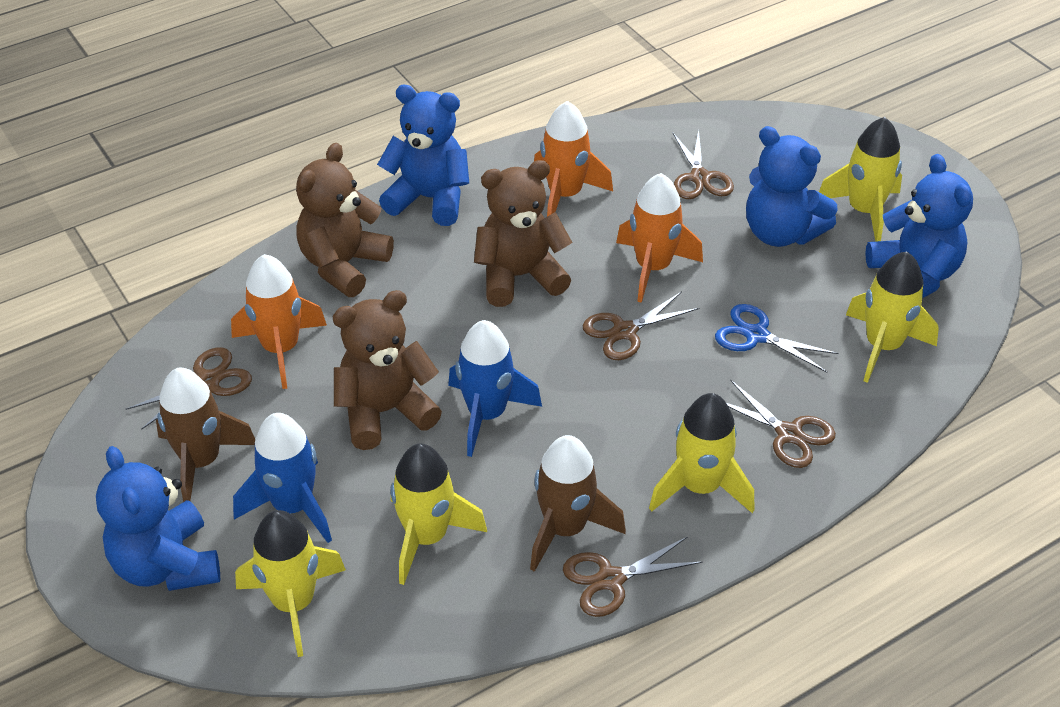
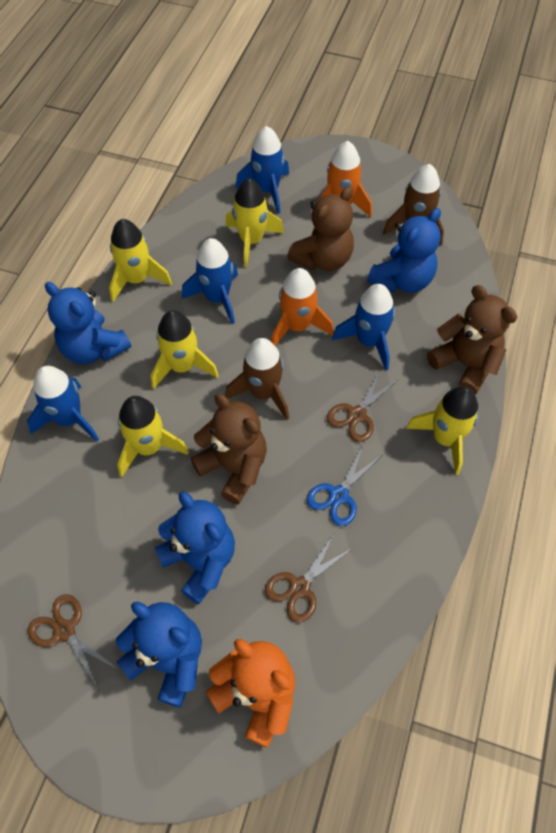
blue rocket: [233,413,332,543] [448,320,542,457] = 2 -> [27,366,99,441] [182,238,238,324] [236,126,289,214] [332,284,395,371] = 4
brown scissors: [126,347,252,430] [563,536,703,617] [583,291,699,360] [673,130,734,199] [727,380,836,468] = 5 -> [28,594,119,690] [265,534,353,623] [327,371,399,442] = 3
orange rocket: [231,254,327,389] [534,101,613,217] [616,173,703,303] = 3 -> [271,268,334,346] [318,141,372,217] = 2
orange teddy bear: none = 0 -> [206,639,295,748] = 1

